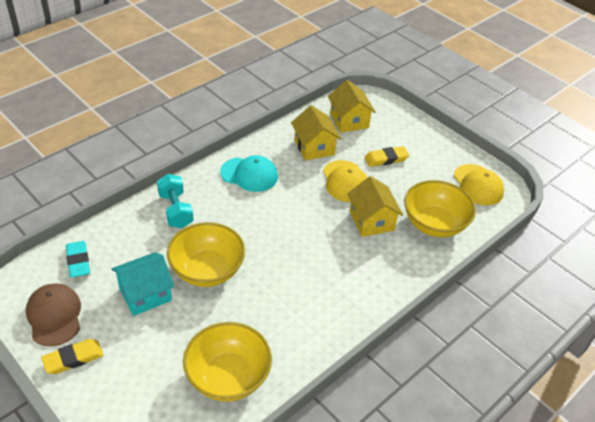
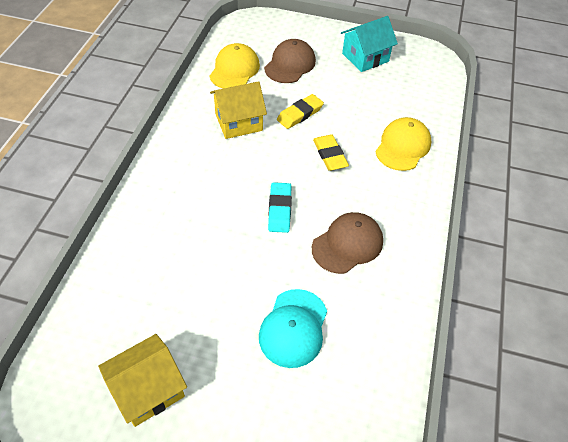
brown cap: [26,283,81,347] = 1 -> [264,39,316,83] [312,212,383,274] = 2
turquoise dumbbell: [157,174,194,228] = 1 -> none = 0
yellow bowl: [167,222,245,287] [183,322,272,402] [404,180,476,237] = 3 -> none = 0
yellow house: [291,105,341,161] [328,80,376,133] [347,176,403,237] = 3 -> [98,334,187,427] [210,81,267,139] = 2

